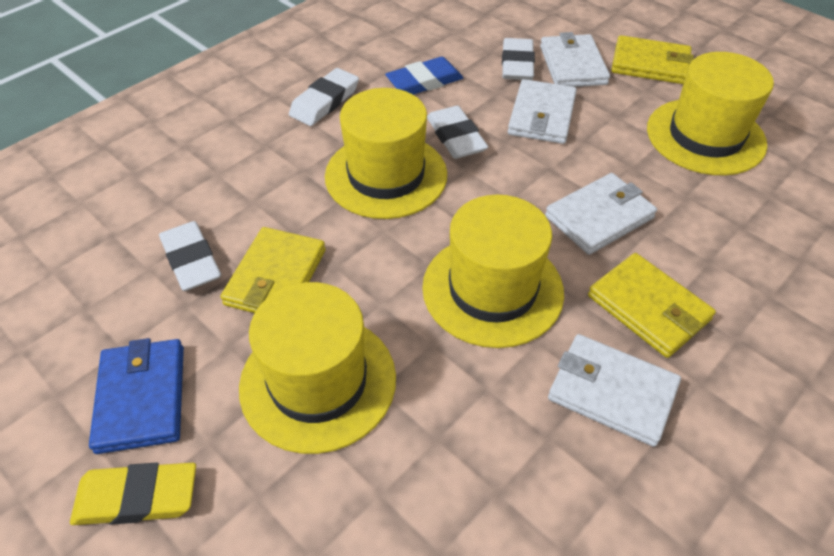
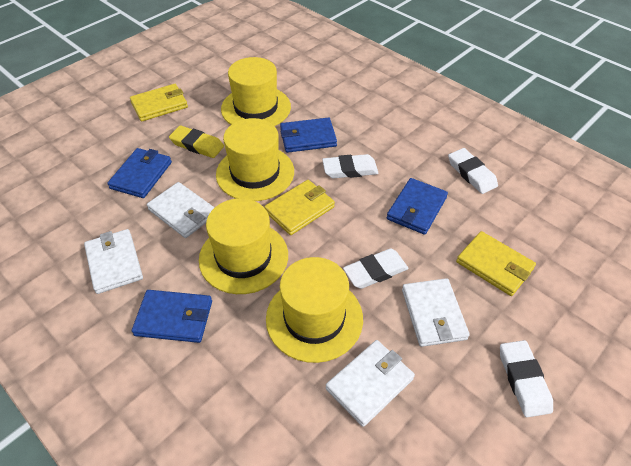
blue eraser: [385,57,463,95] = 1 -> none = 0
blue wallet: [89,338,184,454] = 1 -> [107,148,172,198] [132,290,212,343] [280,117,337,153] [387,178,448,235] = 4

